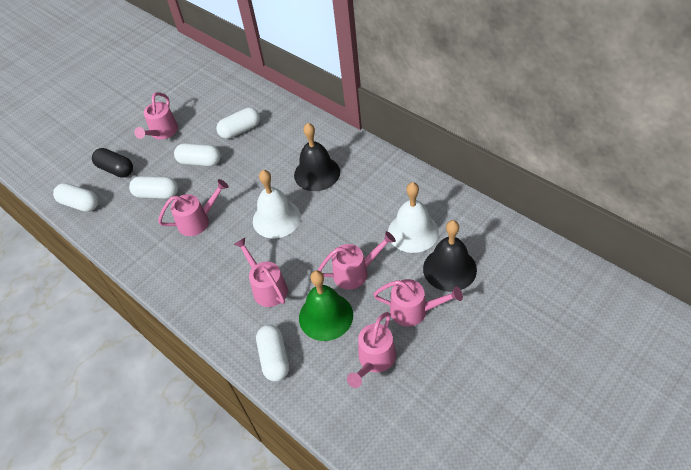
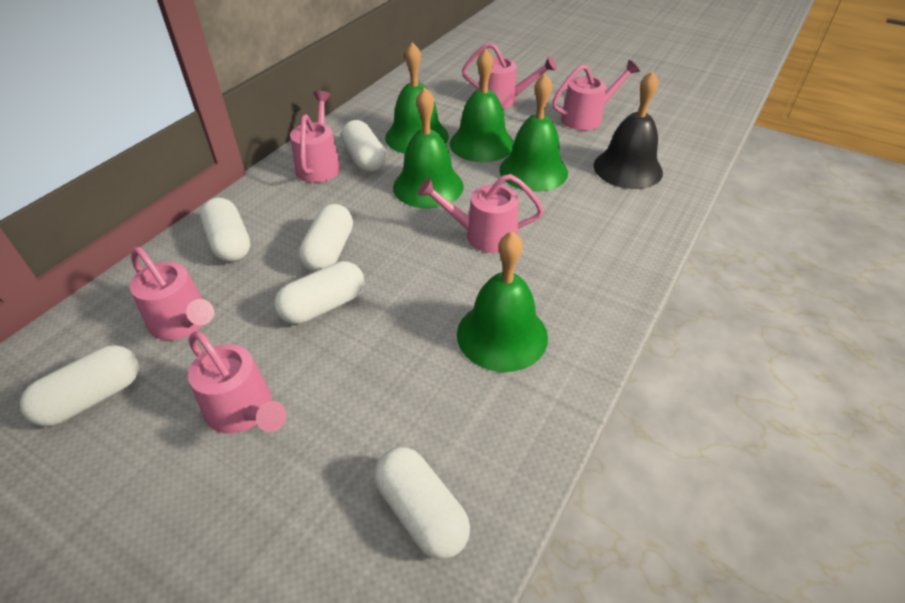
black bell: [294,123,340,191] [423,220,477,292] = 2 -> [593,71,663,189] = 1
black capsule: [92,148,133,177] = 1 -> none = 0
green bell: [299,270,353,341] = 1 -> [385,42,449,154] [393,87,464,209] [450,49,514,162] [457,231,548,372] [499,73,568,192] = 5
white bell: [253,170,301,238] [388,182,439,253] = 2 -> none = 0
white capsule: [53,183,98,212] [129,176,178,199] [174,143,221,166] [216,107,260,139] [256,325,289,381] = 5 -> [20,345,139,427] [200,197,250,262] [274,261,364,324] [299,204,353,272] [341,120,386,172] [374,447,470,559] = 6

